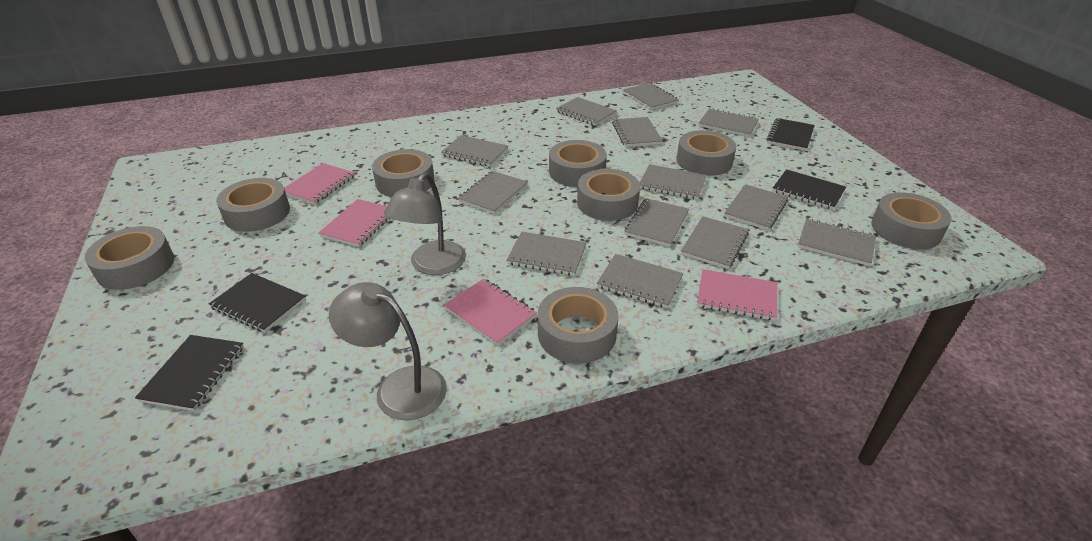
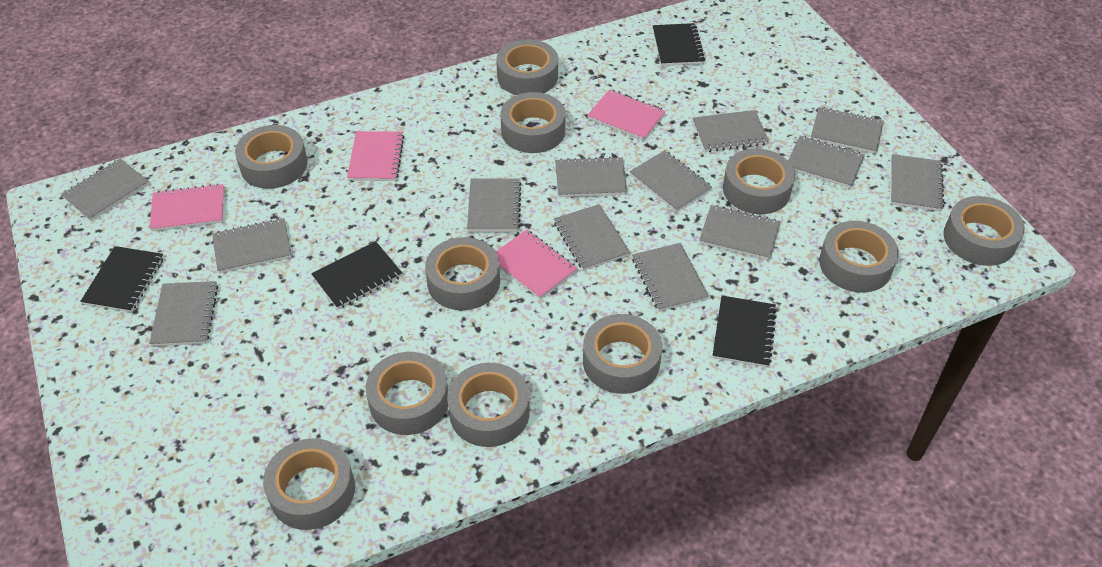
grey lamp: [329,282,447,420] [384,172,466,275] = 2 -> none = 0
grey tape: [85,226,174,290] [216,178,290,232] [372,149,434,197] [538,287,618,364] [549,140,607,187] [577,169,640,221] [676,130,736,176] [871,192,952,249] = 8 -> [235,125,307,189] [263,438,355,530] [365,352,448,435] [425,237,500,310] [447,363,530,447] [496,39,558,95] [500,92,566,153] [583,314,662,394] [723,149,795,214] [819,221,899,293] [943,196,1025,266] = 11

